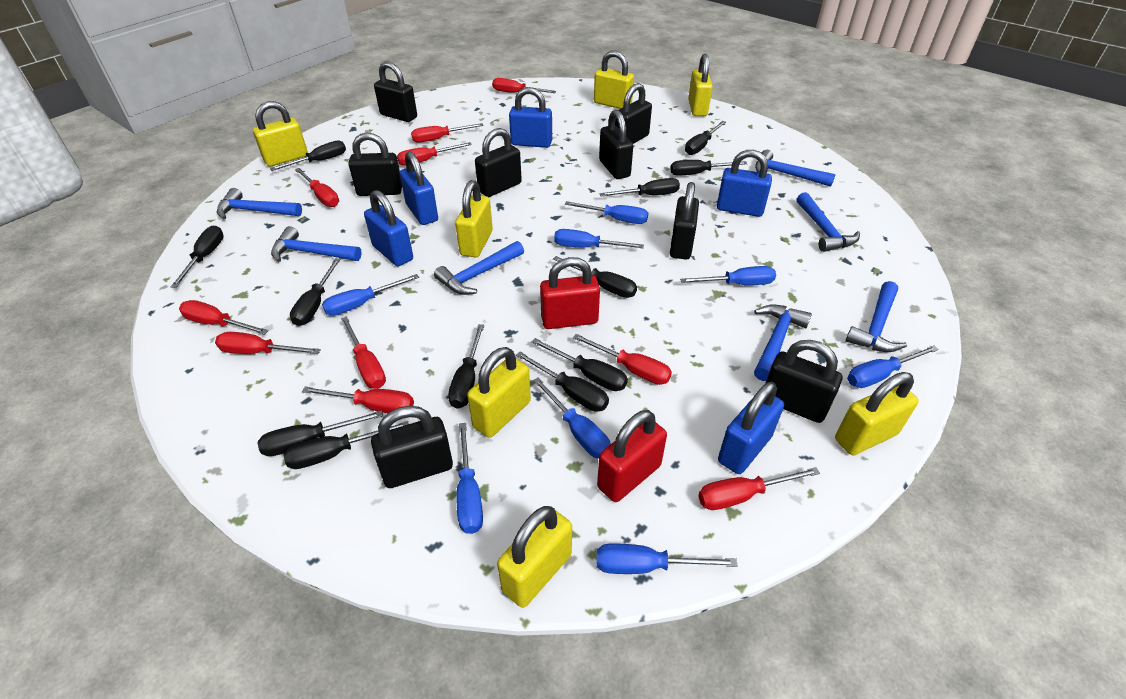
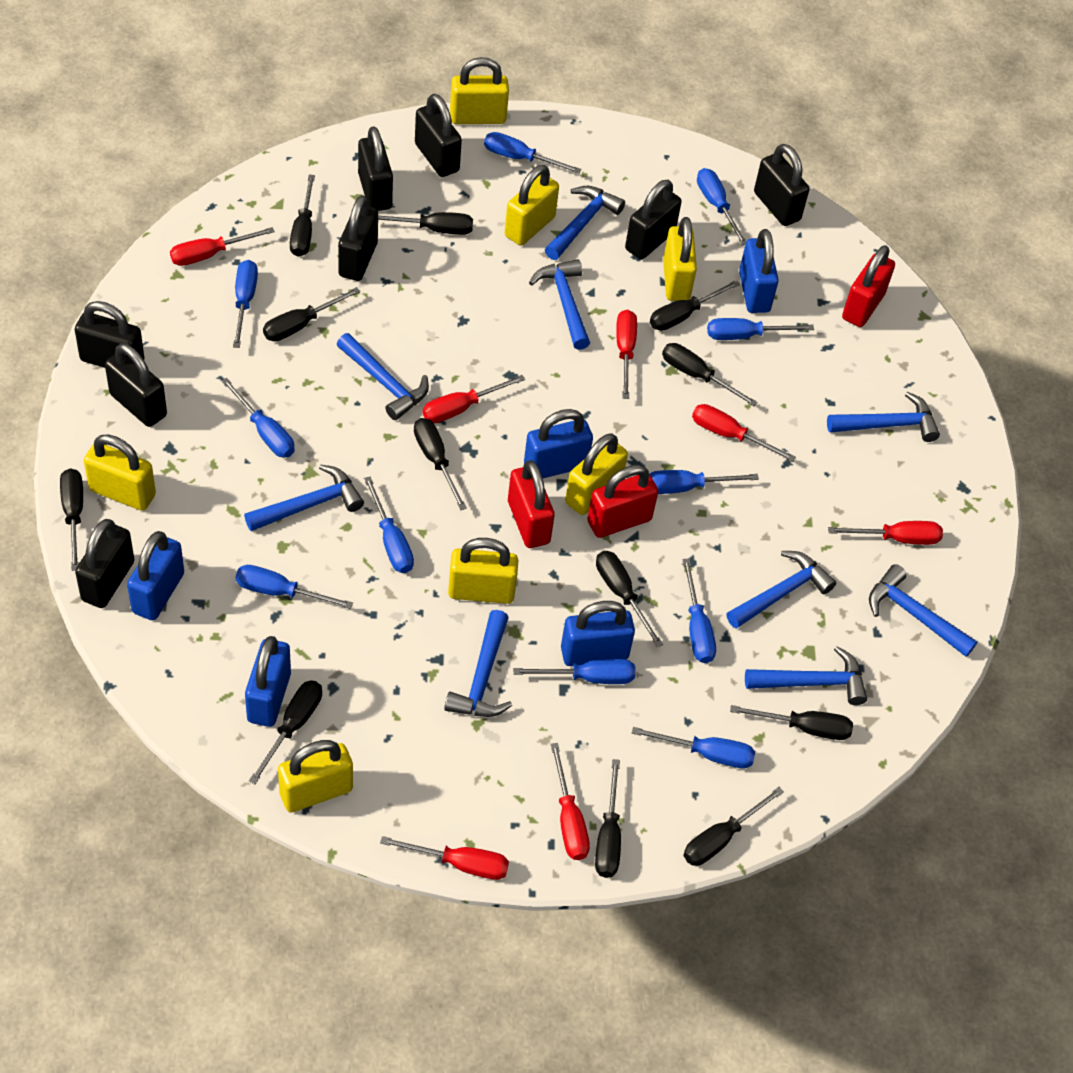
blue hammer: [217,188,302,219] [271,226,362,262] [434,241,524,295] [754,305,812,381] [755,150,836,187] [796,192,860,252] [846,281,907,352] = 7 -> [244,464,364,531] [337,333,429,420] [444,610,512,717] [529,259,590,350] [545,186,625,260] [726,551,836,629] [745,646,867,705] [827,392,940,442] [869,564,977,657] = 9
blue screwdriver: [322,274,419,316] [456,423,483,534] [533,377,611,458] [554,229,644,248] [565,201,648,224] [596,544,738,574] [680,266,776,285] [847,345,939,388] = 8 -> [221,378,295,458] [233,260,258,348] [236,565,353,609] [364,476,414,573] [484,132,582,174] [513,659,635,684] [632,727,755,768] [649,470,759,494] [682,559,716,663] [697,168,746,246] [707,318,814,340] = 11
red padlock: [540,257,600,329] [597,410,667,502] = 2 -> [508,460,555,548] [587,465,658,538] [842,245,895,327] = 3
red screwdriver: [179,300,269,335] [215,332,321,354] [295,168,339,207] [302,387,414,413] [341,316,386,389] [397,142,472,166] [411,123,483,143] [492,78,556,93] [573,334,672,385] [698,467,820,510] = 10 -> [170,227,275,266] [380,836,509,880] [423,375,525,423] [550,743,590,860] [616,310,637,399] [692,404,796,462] [828,521,943,545] = 7

